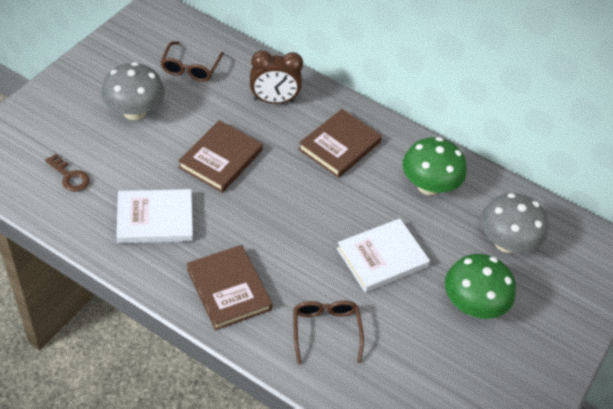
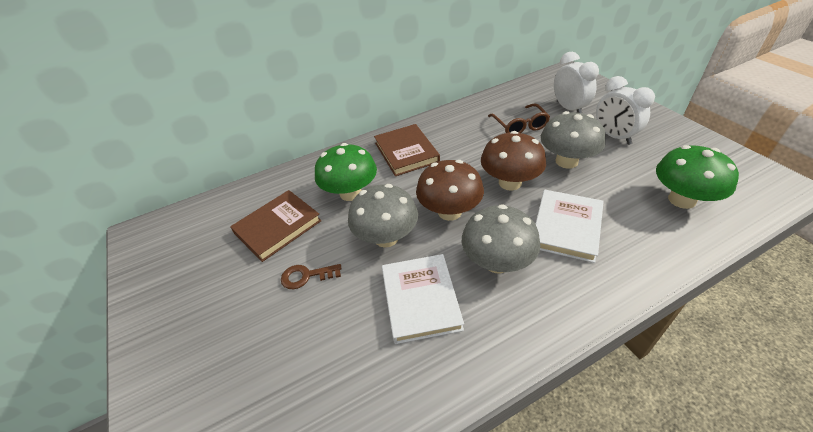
brown book: [178,120,263,193] [187,245,273,330] [298,109,382,178] = 3 -> [230,190,322,262] [374,124,440,176] = 2
brown clock: [250,50,303,104] = 1 -> none = 0
brown glasses: [160,41,224,82] [294,301,364,365] = 2 -> [488,103,550,133] = 1
brown mushroom: none = 0 -> [416,160,484,221] [481,131,546,191] = 2
grey mushroom: [101,62,165,120] [481,193,548,253] = 2 -> [348,184,418,248] [462,204,540,274] [541,111,606,169] = 3
white clock: none = 0 -> [554,52,599,113] [596,76,655,145] = 2

